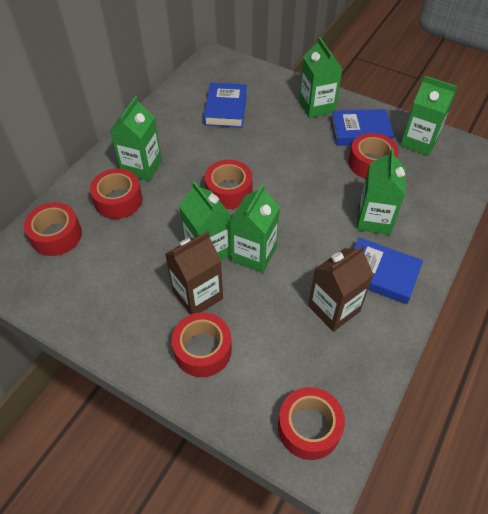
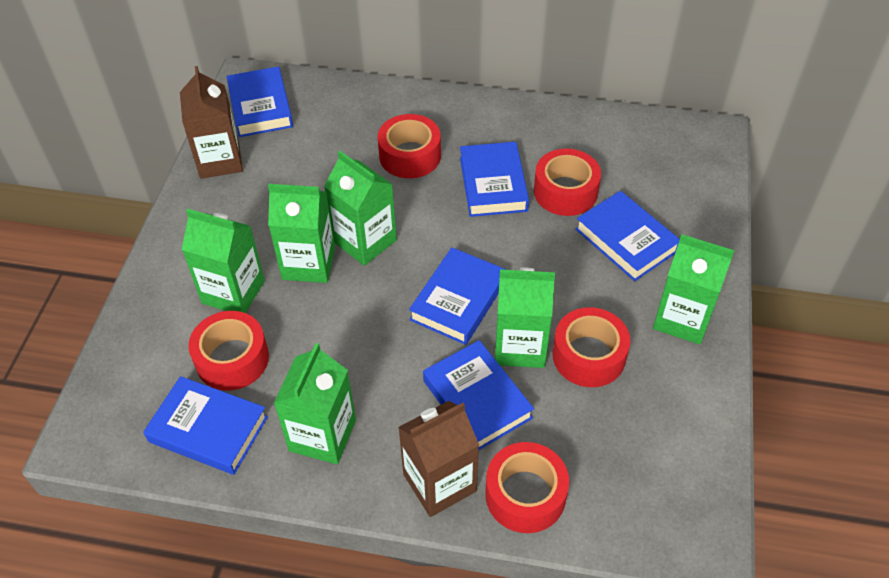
blue book: [204,83,247,128] [331,109,394,146] [354,237,423,304] = 3 -> [143,376,268,475] [226,66,293,137] [409,247,507,345] [423,340,534,451] [460,142,529,217] [575,191,680,281] = 6
red tape: [24,202,82,256] [90,168,142,219] [171,312,232,377] [204,160,253,209] [278,387,345,460] [348,133,398,179] = 6 -> [188,311,269,391] [377,114,441,178] [485,442,569,533] [534,149,601,216] [552,307,630,387] = 5

